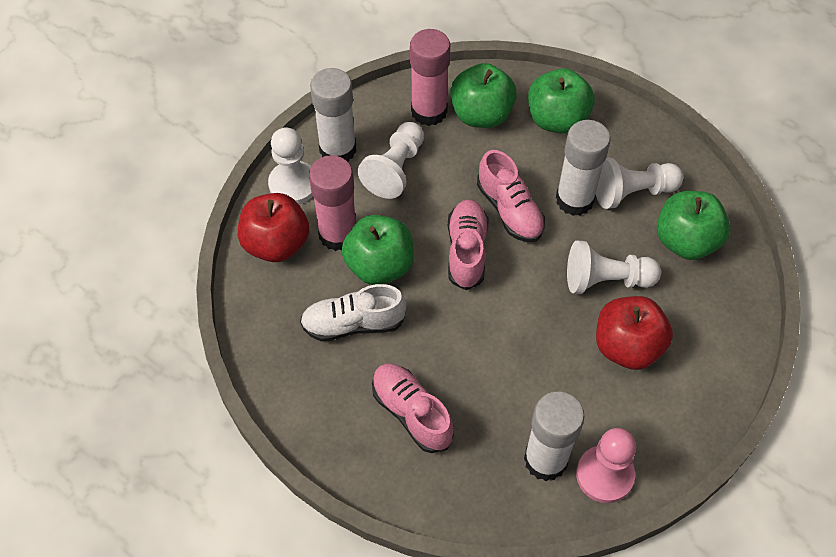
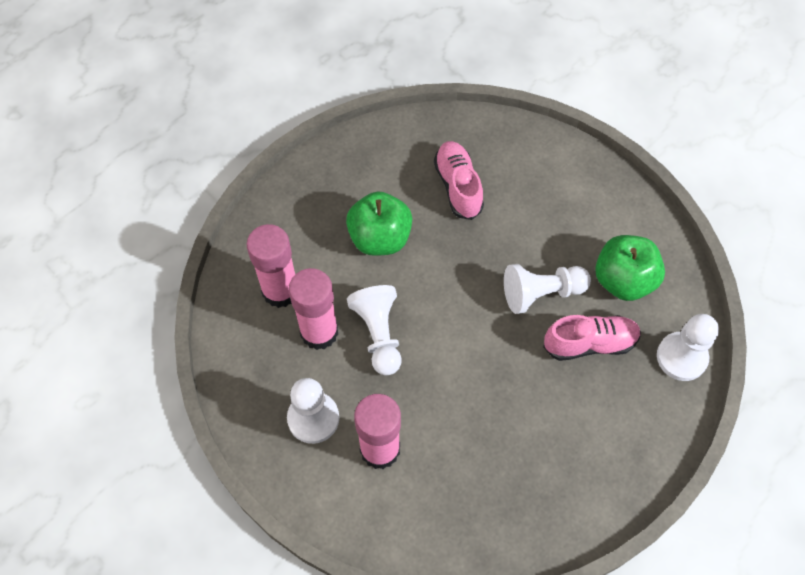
green apple: [342,215,414,285] [450,63,517,128] [528,68,595,134] [657,191,730,260] = 4 -> [346,192,412,256] [595,235,665,301] = 2
pink glue stick: [309,155,357,251] [410,29,450,126] = 2 -> [246,224,295,308] [289,268,338,350] [354,394,401,469] = 3
pink pawn: [576,428,636,503] = 1 -> none = 0
pink shoe: [372,364,454,453] [448,199,489,290] [477,150,545,242] = 3 -> [434,141,484,220] [543,315,641,361] = 2
red apple: [238,193,309,262] [596,296,673,370] = 2 -> none = 0
white glue stick: [310,68,356,162] [524,391,584,481] [556,120,611,216] = 3 -> none = 0
white shoe: [300,284,406,341] = 1 -> none = 0

